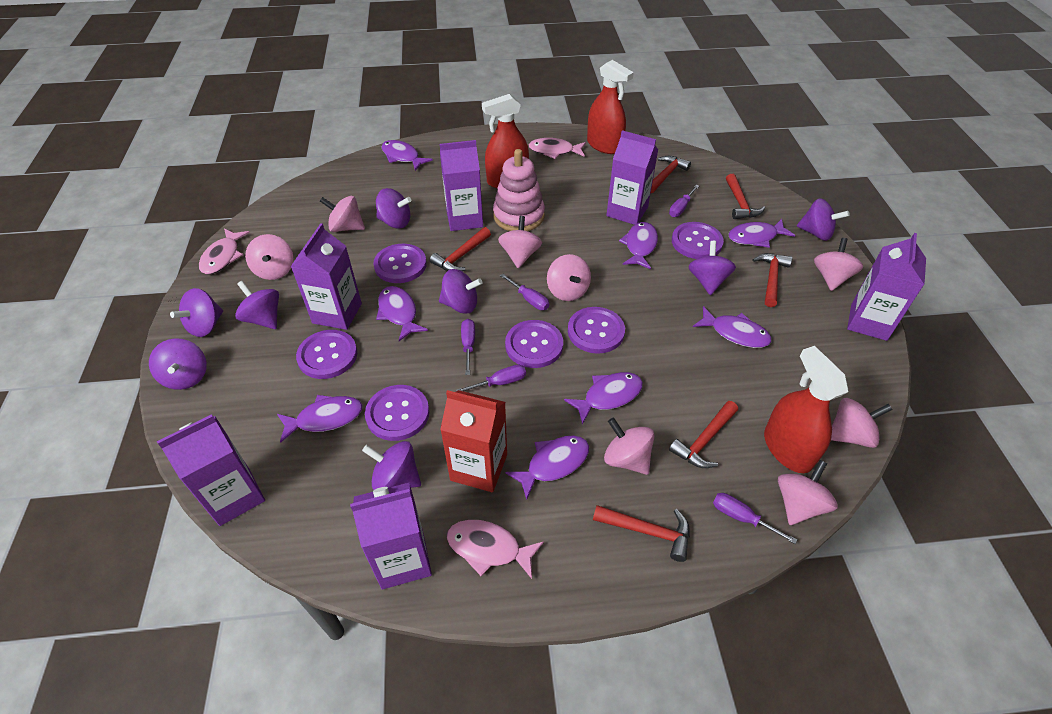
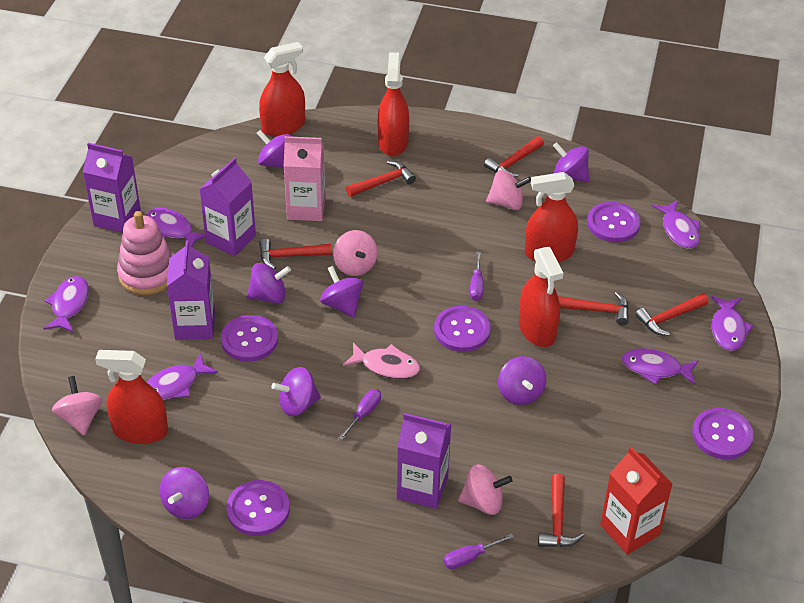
pink carton: none = 0 -> [284,136,325,221] = 1
pink fish: [199,228,250,274] [447,520,544,579] [529,138,586,159] = 3 -> [343,343,420,379] = 1
pink spinning top: [245,234,293,280] [320,196,365,232] [498,216,542,268] [547,254,591,301] [604,418,654,475] [778,460,838,525] [814,238,863,291] [831,398,893,448] = 8 -> [52,376,103,435] [333,230,378,276] [458,464,513,515] [486,170,531,210] = 4
purple button: [296,330,357,379] [365,385,429,441] [373,244,427,283] [505,320,563,368] [568,307,625,354] [672,222,724,259] = 6 -> [221,315,278,362] [226,480,290,536] [434,306,491,352] [587,202,640,242] [692,408,754,459] = 5
purple carton: [157,414,265,526] [291,223,362,330] [350,483,432,590] [440,140,483,231] [606,130,658,225] [847,233,926,341] = 6 -> [83,143,141,233] [167,240,215,340] [200,158,256,257] [397,413,452,509] = 4
purple fish: [277,395,363,443] [376,286,428,341] [381,140,433,171] [505,436,589,500] [564,372,643,425] [619,222,658,269] [693,306,771,348] [728,219,795,248] = 8 -> [43,276,89,333] [146,208,205,247] [147,353,218,400] [622,348,699,385] [652,200,700,249] [711,296,754,351] = 6
purple screwdriver: [456,365,526,391] [461,319,475,375] [500,273,549,310] [669,185,699,217] [713,493,797,544] = 5 -> [339,389,381,440] [443,534,514,569] [470,252,483,301] = 3
purple spinning top: [149,338,207,390] [170,288,223,337] [235,281,279,329] [362,441,421,490] [376,188,411,229] [439,269,482,314] [688,241,736,295] [797,198,850,241] = 8 -> [159,467,209,519] [247,263,291,304] [257,130,291,168] [271,367,321,416] [320,266,363,318] [498,356,546,405] [553,142,589,182] = 7
red spray bottle: [482,94,529,188] [587,60,634,154] [764,346,848,473] = 3 -> [95,350,168,444] [259,42,305,137] [377,52,409,156] [519,247,563,347] [525,172,578,262] = 5

